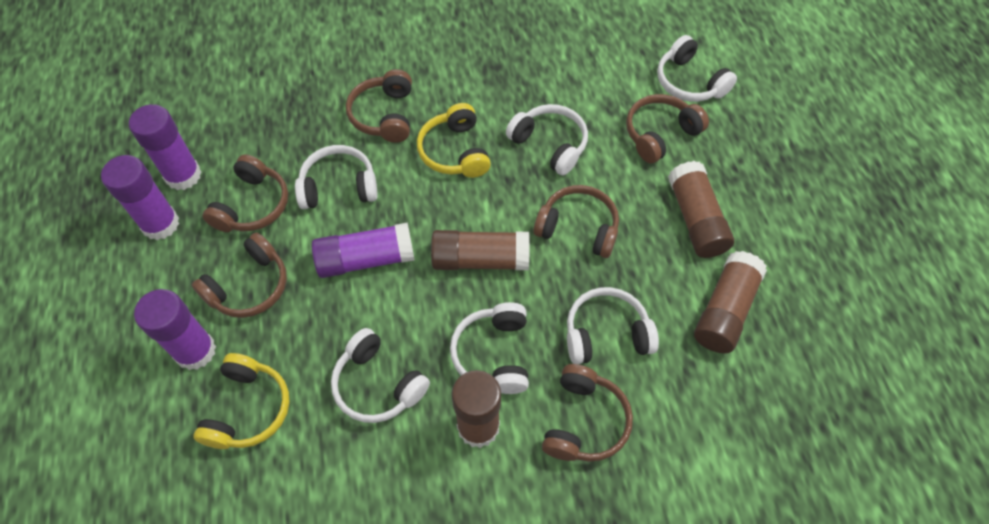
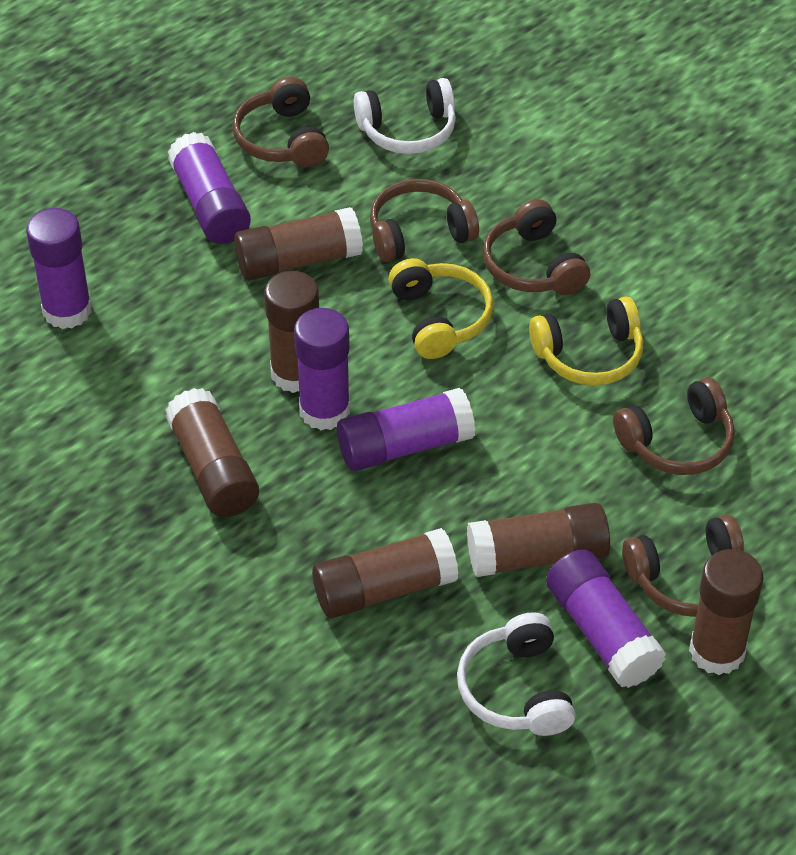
brown glue stick: [431,230,530,270] [452,370,501,448] [668,161,734,258] [694,251,767,353] = 4 -> [165,388,259,517] [234,207,363,280] [264,271,319,393] [312,528,459,618] [467,503,610,577] [689,549,764,675] = 6
brown headphones: [192,232,287,318] [203,154,288,232] [346,69,412,143] [534,185,619,258] [542,364,633,462] [626,94,709,164] = 6 -> [233,77,329,167] [370,179,479,262] [483,199,590,295] [613,377,735,475] [622,515,744,617] = 5
purple glue stick: [101,155,179,240] [129,104,202,190] [134,289,216,370] [312,223,415,278] = 4 -> [26,208,92,329] [168,132,251,244] [294,308,350,430] [337,388,476,471] [546,549,666,688] = 5
white headphones: [295,145,378,209] [331,328,430,423] [450,302,529,394] [506,104,588,176] [567,287,659,364] [657,35,737,102] = 6 -> [354,78,456,154] [457,612,575,736] = 2

